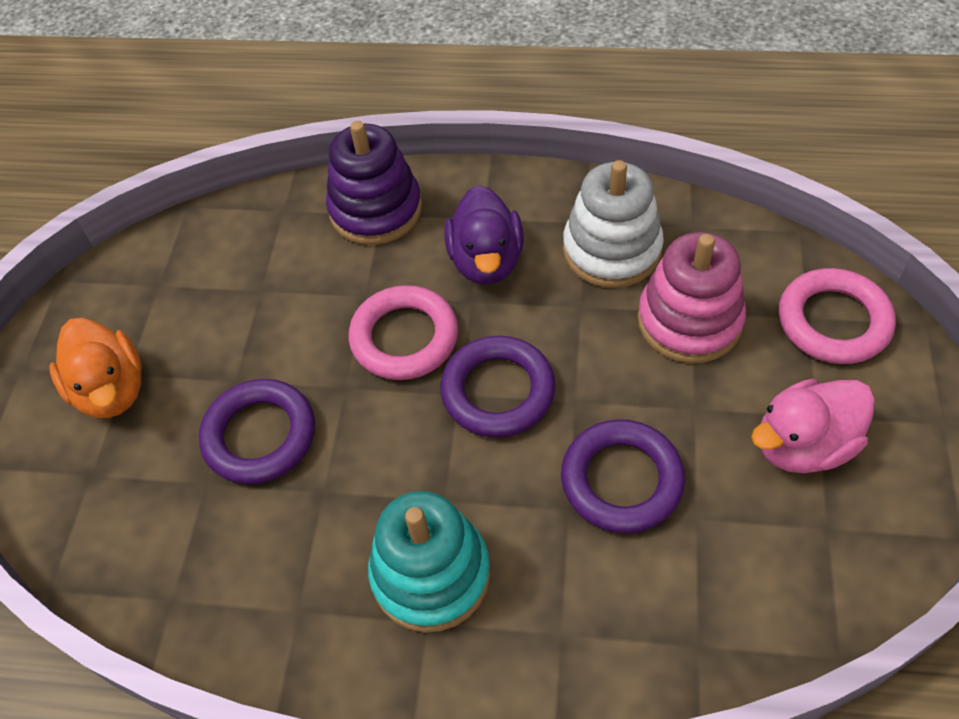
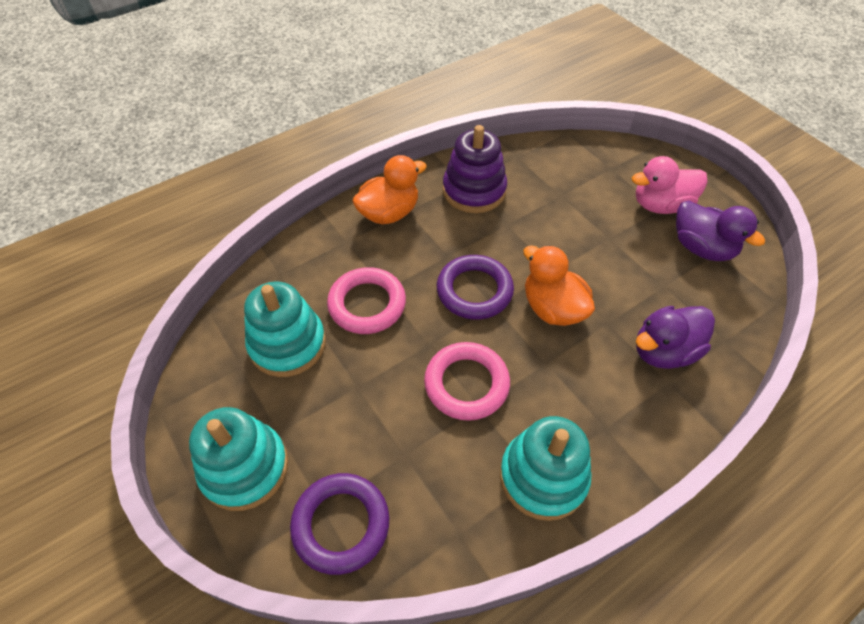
orange duck: [49,318,142,418] = 1 -> [352,155,427,224] [523,245,595,326] = 2
pink stacking toy: [638,232,746,363] = 1 -> none = 0
purple duck: [444,185,524,285] = 1 -> [636,306,715,369] [676,201,765,261] = 2
purple ring: [199,379,315,484] [440,336,556,438] [561,419,685,533] = 3 -> [290,473,389,575] [437,255,514,320] = 2
turquoise stacking toy: [368,491,491,633] = 1 -> [189,407,288,511] [244,282,326,377] [500,416,592,521] = 3
white stacking toy: [563,160,664,288] = 1 -> none = 0

